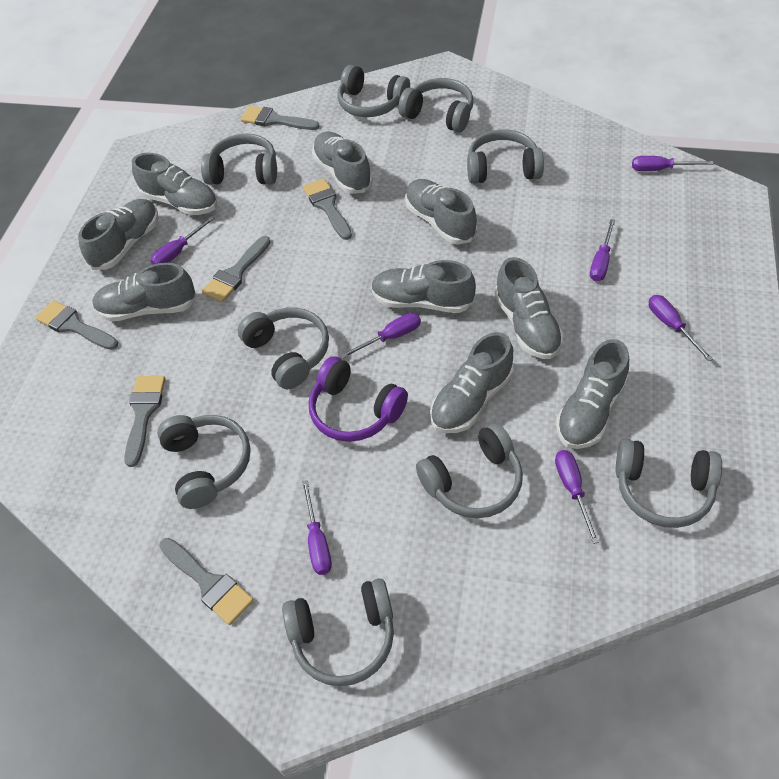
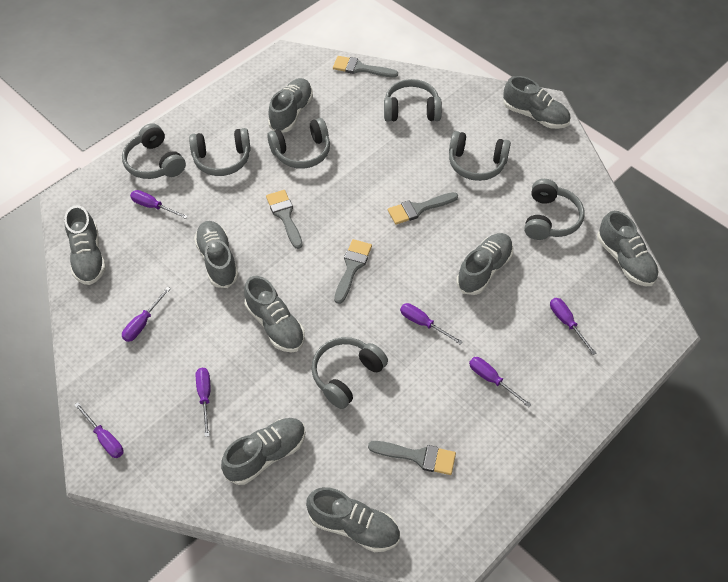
grey brush: [35,300,118,350] [124,376,165,467] [159,538,254,625] [202,236,270,302] [240,106,320,130] [303,178,352,240] = 6 -> [266,190,303,249] [333,56,398,78] [334,239,372,304] [368,441,456,475] [388,192,458,225] = 5
grey headphones: [157,415,250,509] [201,134,277,185] [238,307,329,389] [282,578,394,686] [337,65,410,117] [398,78,473,132] [416,423,523,518] [467,129,544,184] [616,439,722,528] = 9 -> [122,123,186,179] [189,128,251,176] [267,118,330,169] [311,337,388,409] [384,79,442,122] [449,131,511,181] [524,179,585,240] = 7
purple headphones: [309,356,408,442] = 1 -> none = 0

